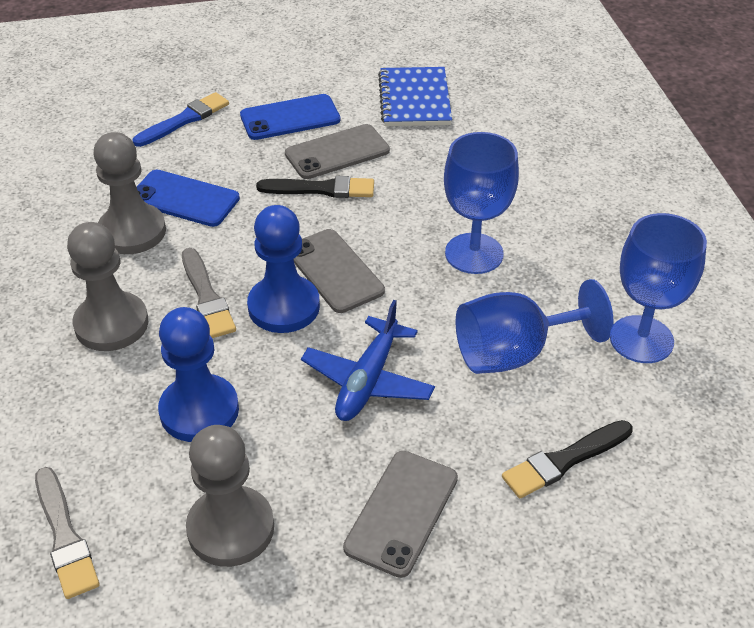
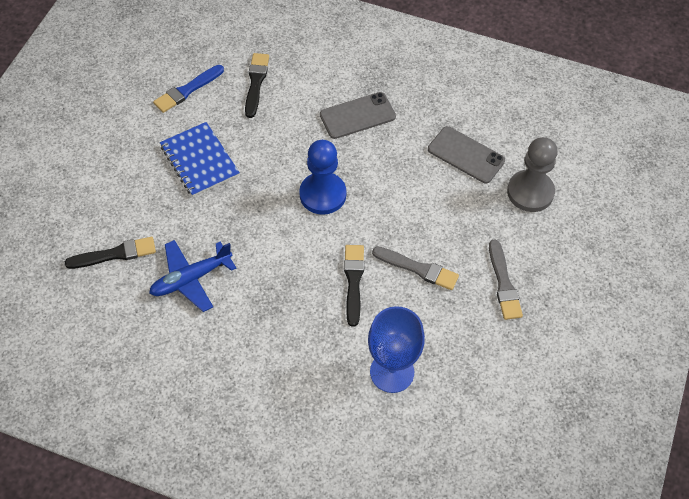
black brush: [256,176,374,198] [502,420,632,498] = 2 -> [65,237,156,269] [245,53,269,118] [344,245,364,327] = 3
blue goblet: [444,132,519,274] [456,279,613,374] [610,213,707,363] = 3 -> [368,306,425,393] = 1
blue pawn: [158,307,239,442] [247,205,320,333] = 2 -> [299,140,346,215] = 1
blue phone: [137,170,240,227] [240,94,341,140] = 2 -> none = 0
grey pawn: [67,222,148,351] [94,132,166,254] [186,425,274,567] = 3 -> [507,137,558,212] = 1
grey phone: [285,124,390,179] [294,229,385,313] [343,451,458,578] = 3 -> [320,92,396,139] [428,126,505,184] = 2

